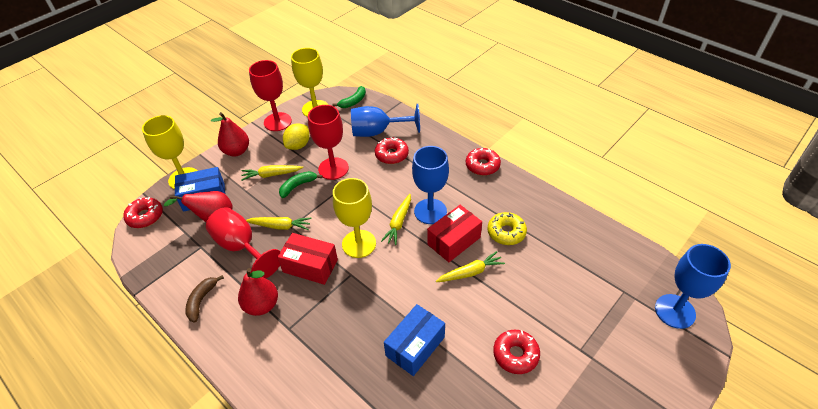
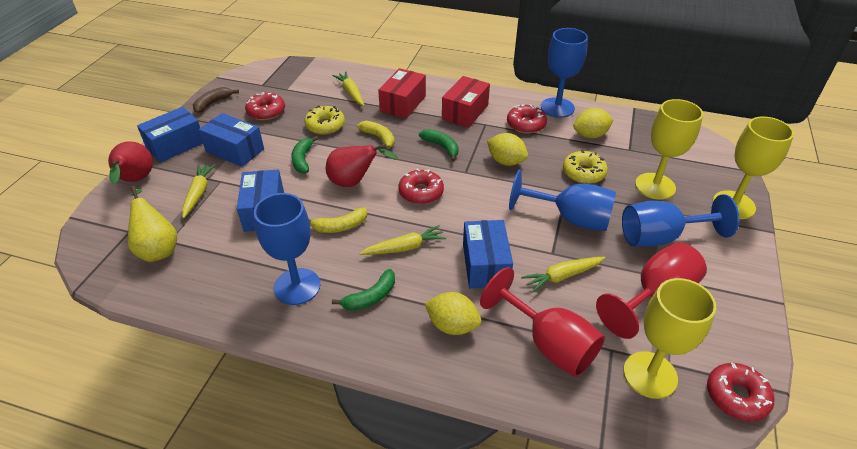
blue box: [175,167,225,212] [384,304,445,376] = 2 -> [137,107,203,163] [199,113,264,167] [237,170,284,232] [463,220,513,288] = 4
blue goblet: [351,104,420,137] [412,146,449,224] [655,244,731,329] = 3 -> [254,193,321,305] [509,170,616,231] [541,28,588,118] [622,194,739,247] = 4
green banana: [279,171,323,198] [332,86,366,108] = 2 -> [291,136,318,174] [332,269,395,311] [419,129,459,161] = 3
red goblet: [206,207,280,278] [249,60,292,131] [308,105,349,180] = 3 -> [480,267,605,377] [596,243,707,339] = 2
red pear: [164,191,233,222] [211,112,249,156] [238,268,278,316] = 3 -> [108,141,153,184] [326,144,398,187] = 2
yellow banana: none = 0 -> [309,207,367,233] [357,121,395,151] = 2
yellow donut: [487,212,527,245] = 1 -> [304,105,345,135] [563,150,608,184] = 2
yellow lemon: [283,123,310,150] = 1 -> [424,292,481,335] [487,133,528,166] [573,108,614,139] = 3
yellow pear: none = 0 -> [128,186,177,262] = 1

